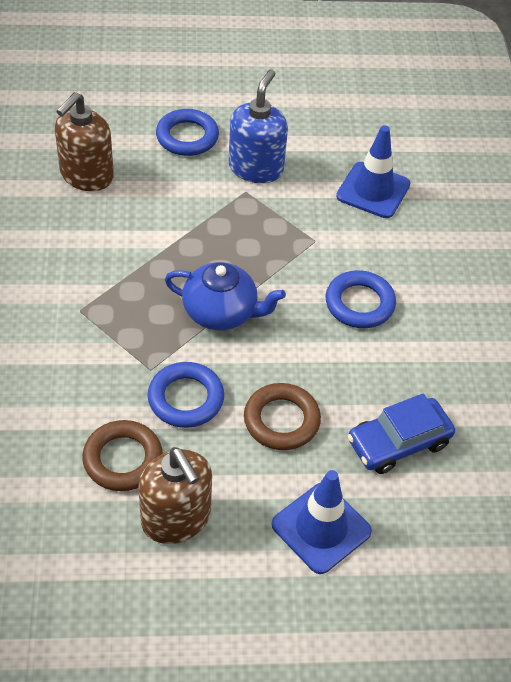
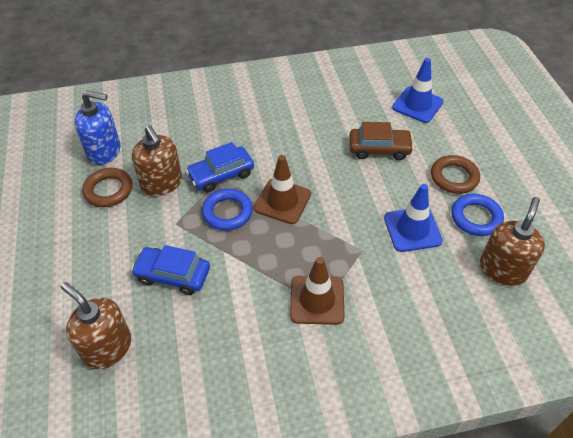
blue car: [348,394,455,474] = 1 -> [131,245,210,295] [186,142,254,192] = 2
blue ring: [148,362,224,428] [156,109,219,156] [326,270,396,328] = 3 -> [202,189,253,231] [451,194,504,236] = 2
blue teapot: [165,262,286,330] = 1 -> none = 0
brown car: none = 0 -> [349,122,414,160] = 1
brown soap dispenser: [55,92,114,191] [138,447,212,544] = 2 -> [60,282,131,369] [132,125,182,196] [480,197,545,286] = 3
brown traffic cone: none = 0 -> [254,155,311,224] [290,257,345,325] = 2

